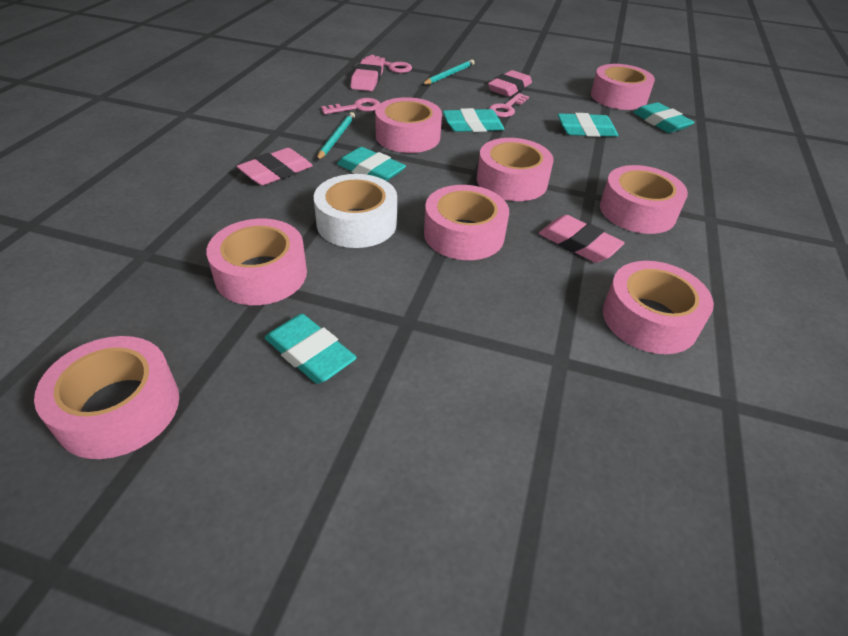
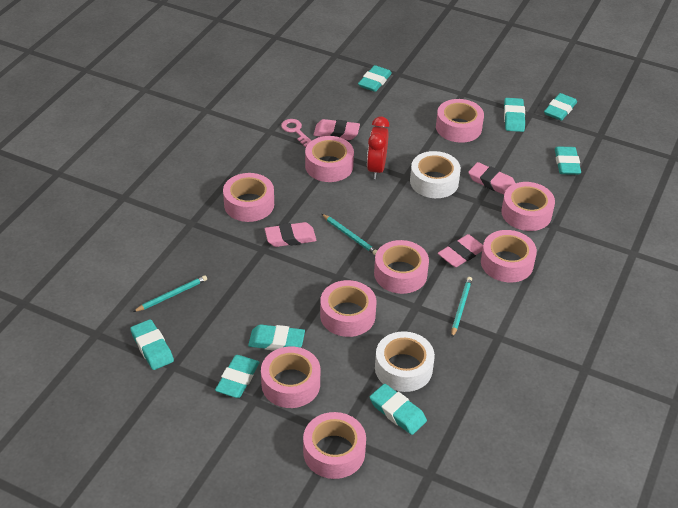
pink key: [321,98,380,114] [365,55,412,73] [489,93,529,117] = 3 -> [281,119,311,147] = 1
pink tape: [34,336,179,459] [206,219,307,305] [375,97,442,153] [424,185,509,260] [477,138,554,201] [591,64,655,110] [600,165,688,234] [603,261,714,354] = 8 -> [223,173,274,222] [261,346,320,408] [303,412,366,479] [305,136,354,182] [320,280,376,337] [374,240,429,294] [436,99,484,143] [481,230,537,282] [501,182,555,231] = 9
red clock: none = 0 -> [367,116,389,179] = 1
turquoise eraser: [265,314,357,384] [337,147,406,181] [443,108,505,132] [558,113,618,137] [633,102,695,133] = 5 -> [130,319,174,370] [215,355,260,398] [248,324,305,351] [358,65,392,92] [370,384,427,435] [504,98,525,132] [544,93,577,121] [555,147,581,175] = 8
turquoise pencil: [316,112,355,161] [422,59,475,85] = 2 -> [133,275,207,312] [322,214,377,255] [451,277,472,337] = 3
white tape: [314,174,397,248] = 1 -> [375,331,435,392] [410,151,461,198] = 2

